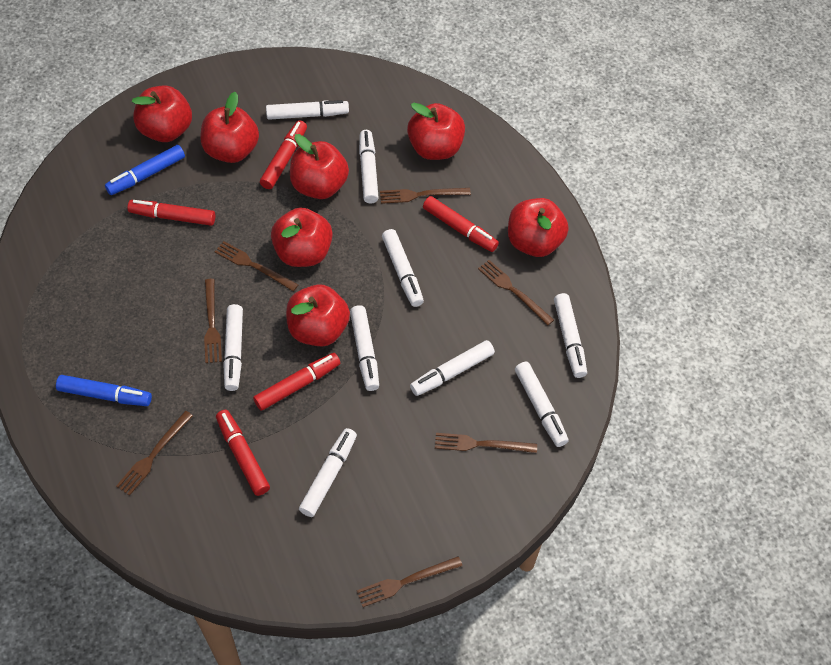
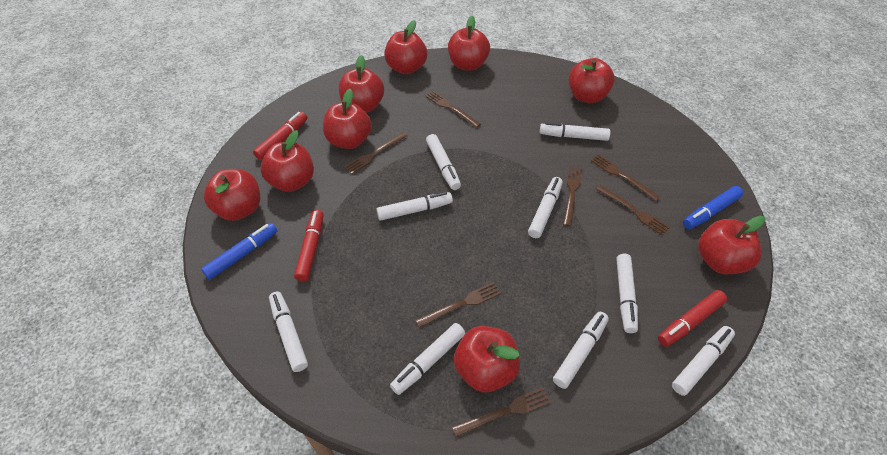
red apple: [132,85,192,142] [200,92,259,163] [271,208,333,267] [286,284,350,347] [290,134,349,199] [407,103,465,160] [508,198,569,257] = 7 -> [204,169,260,221] [261,130,314,192] [323,89,372,149] [339,55,384,113] [384,20,427,74] [448,16,490,71] [454,326,520,392] [569,58,615,103] [698,216,766,274] = 9
red marker: [128,200,215,226] [216,410,270,496] [253,353,340,411] [260,120,307,189] [423,196,499,252] = 5 -> [253,112,307,160] [294,210,324,282] [658,290,727,347] = 3

